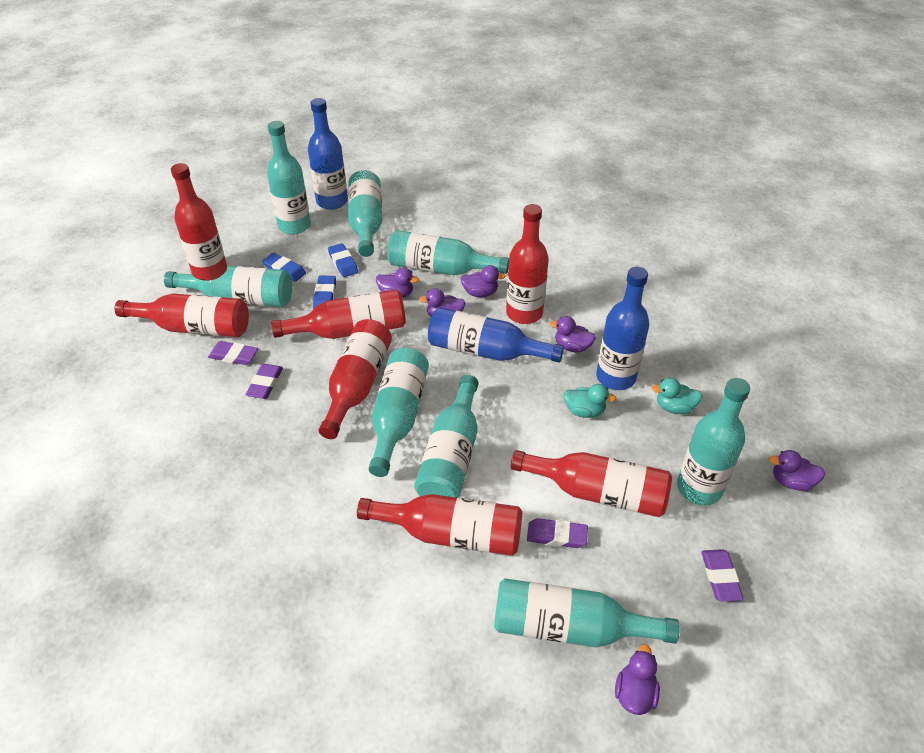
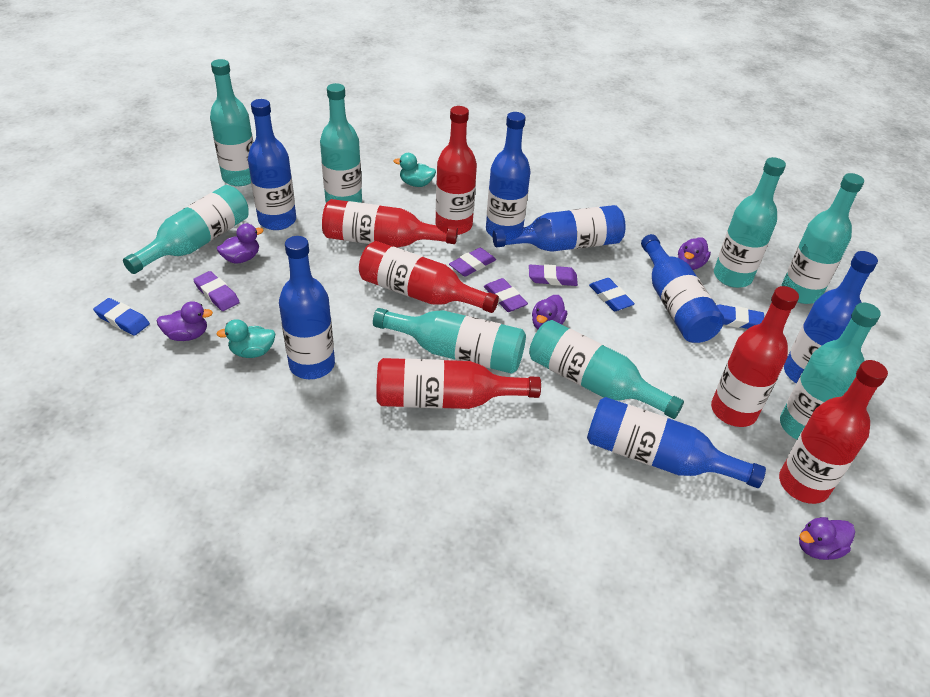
blue bottle: [308,98,348,210] [428,307,564,362] [596,267,649,390] = 3 -> [248,99,296,230] [279,236,335,379] [486,112,531,237] [493,205,626,252] [587,397,766,488] [641,234,724,343] [784,251,878,383] = 7
purple duck: [376,267,419,298] [419,288,466,316] [461,265,506,297] [549,316,596,352] [615,644,660,715] [769,450,825,491] = 6 -> [157,301,213,341] [217,223,264,264] [532,295,567,329] [678,237,711,270] [799,517,855,560] = 5
red bottle: [115,294,249,337] [171,163,227,274] [271,290,406,339] [319,319,392,439] [357,494,523,556] [506,204,549,324] [511,450,672,517] = 7 -> [322,199,458,248] [359,241,499,313] [376,358,541,409] [436,106,477,235] [711,286,799,427] [779,360,888,504] = 6

